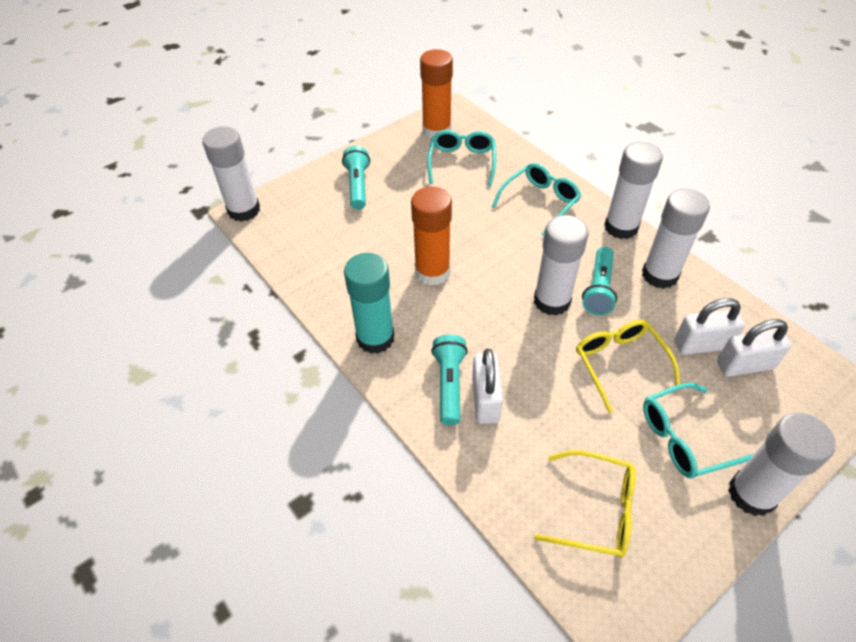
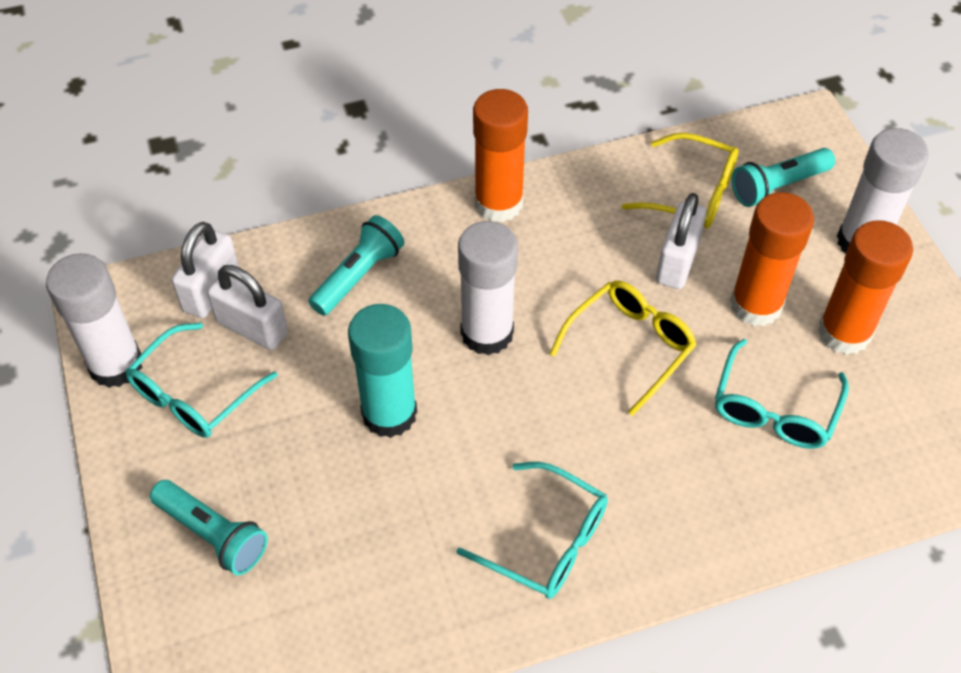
orange glue stick: [411,187,452,286] [420,49,453,139] = 2 -> [473,89,528,222] [730,192,814,326] [818,220,913,355] = 3
white glue stick: [202,126,260,222] [534,215,589,316] [604,142,663,239] [642,189,710,289] [728,413,836,516] = 5 -> [46,253,143,388] [458,221,518,355] [837,128,929,253] = 3

